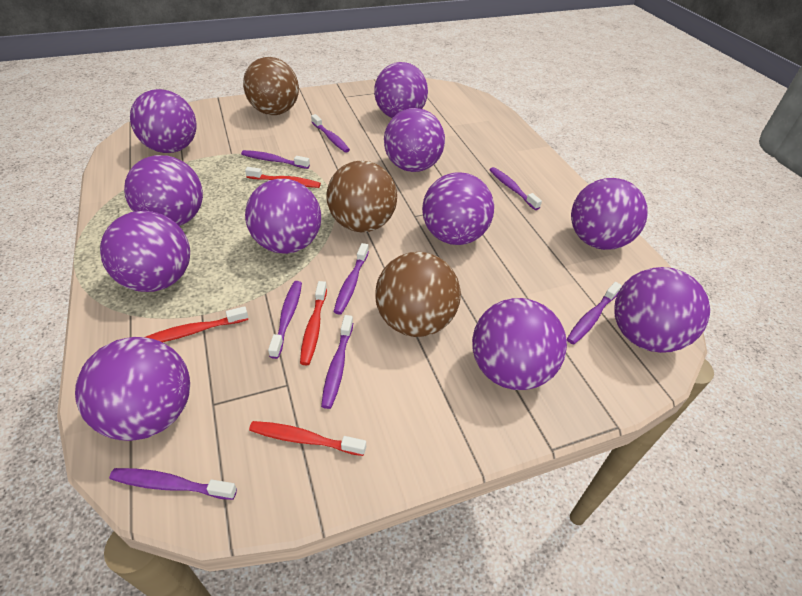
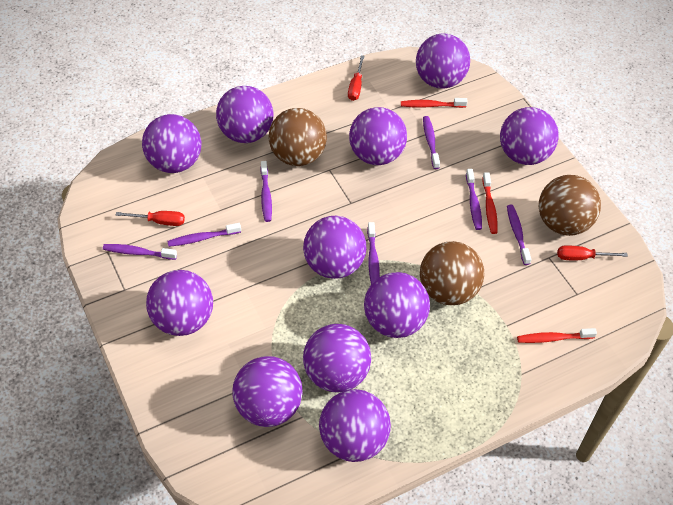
purple toothbrush: [109,468,237,500] [241,150,310,169] [268,281,302,359] [311,114,350,153] [321,315,353,409] [334,243,369,315] [490,167,542,210] [567,282,622,345] = 8 -> [103,244,177,260] [167,223,241,247] [260,161,272,222] [367,222,380,284] [423,116,440,169] [466,169,482,230] [507,205,532,265] = 7
red screwdriver: none = 0 -> [116,211,185,226] [348,55,365,101] [557,246,628,260] = 3
red toothbrush: [146,306,248,342] [245,167,321,188] [249,421,366,456] [300,281,327,365] = 4 -> [401,98,468,108] [482,172,498,234] [517,328,597,343] = 3

